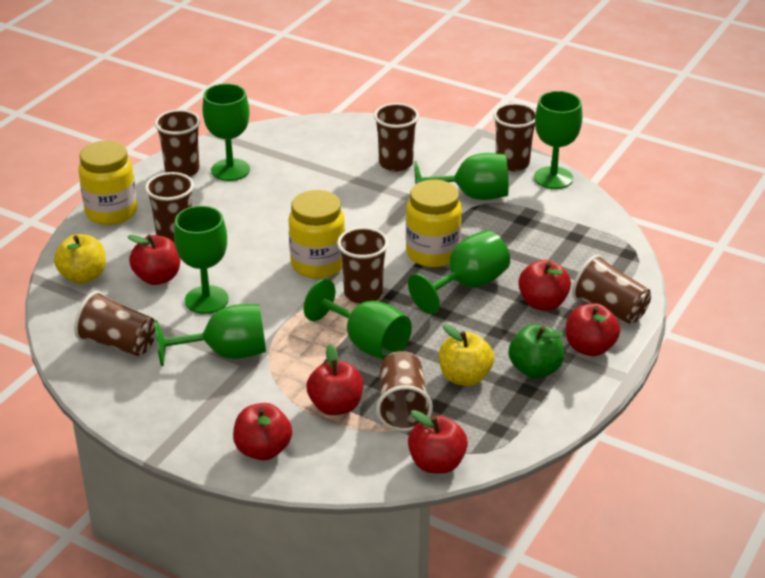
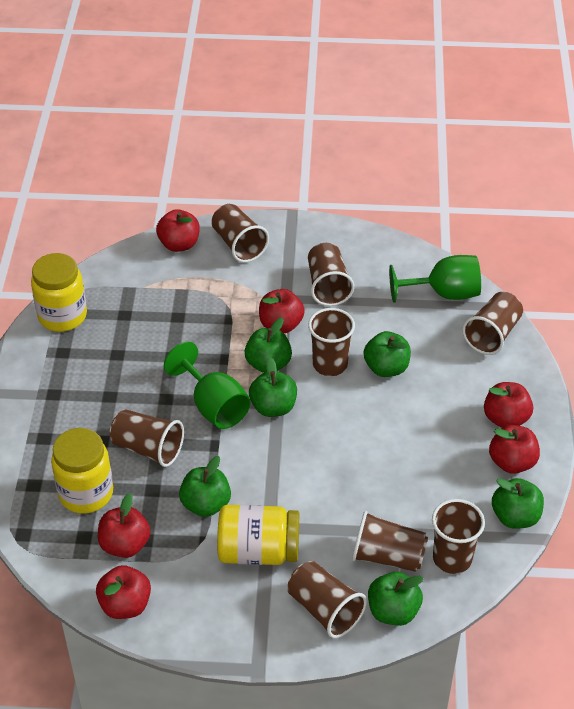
green apple: [509,324,564,378] = 1 -> [179,456,231,517] [245,318,292,373] [249,357,297,417] [364,331,411,377] [368,572,424,626] [492,478,544,529] = 6
green goblet: [155,304,266,366] [174,206,229,314] [202,84,250,181] [304,279,412,359] [408,230,510,314] [414,153,509,200] [534,91,582,189] = 7 -> [164,342,251,429] [389,255,481,303] = 2
yellow apple: [54,234,106,284] [439,324,494,386] = 2 -> none = 0

